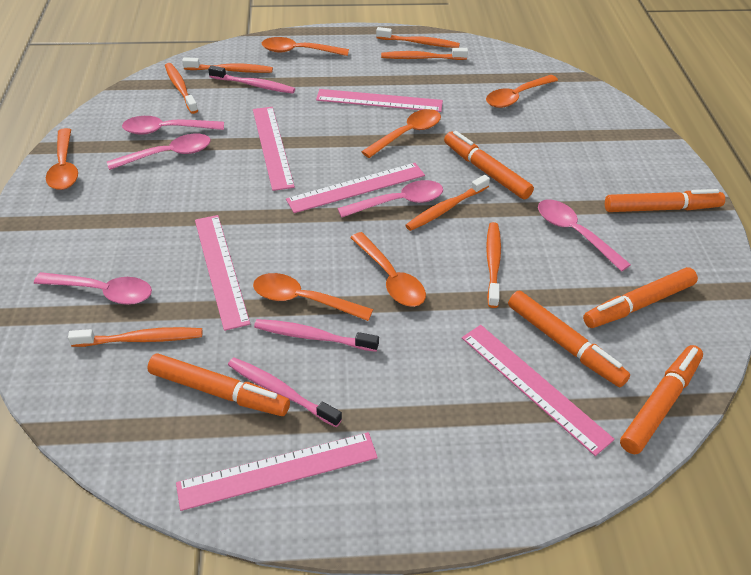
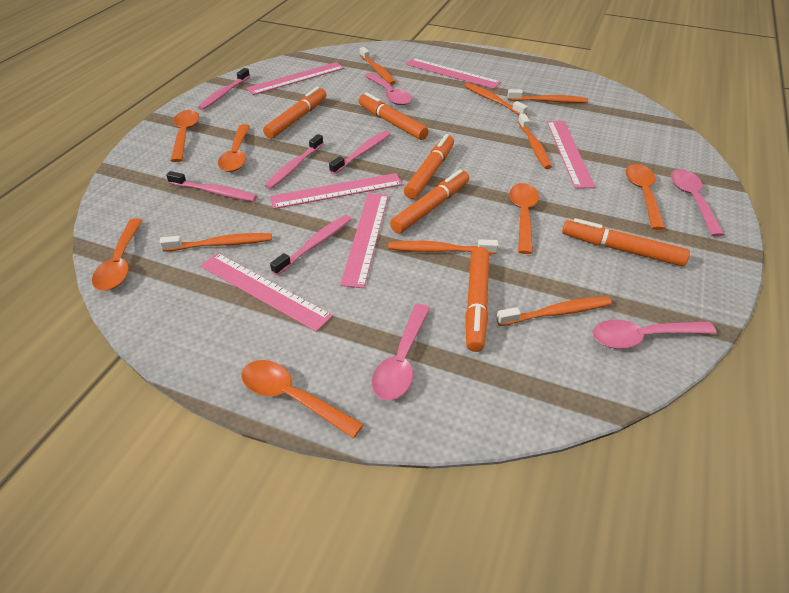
pink spoon: [34,272,152,305] [107,134,211,170] [122,116,224,135] [337,180,443,218] [538,200,631,272] = 5 -> [365,73,412,105] [372,304,430,400] [592,320,716,349] [671,169,725,237] = 4
pink toothbrush: [208,65,295,93] [228,358,342,427] [254,319,379,352] = 3 -> [166,171,257,202] [198,68,250,110] [265,134,324,189] [270,215,351,276] [329,130,391,174] = 5

